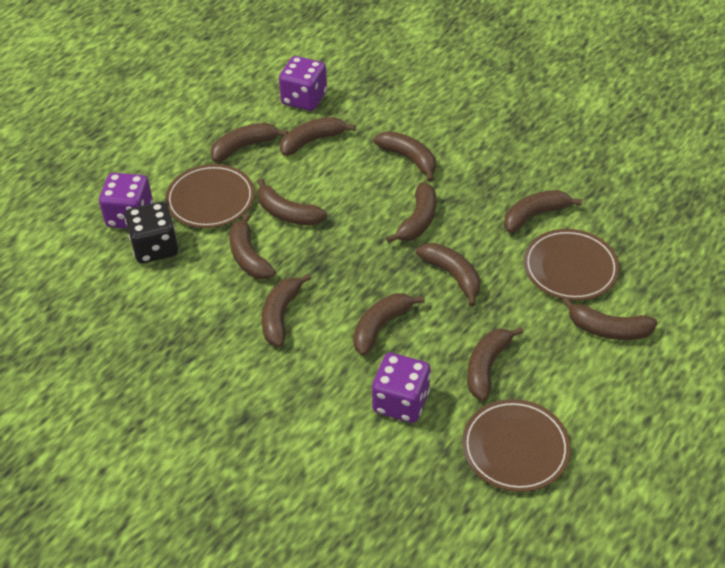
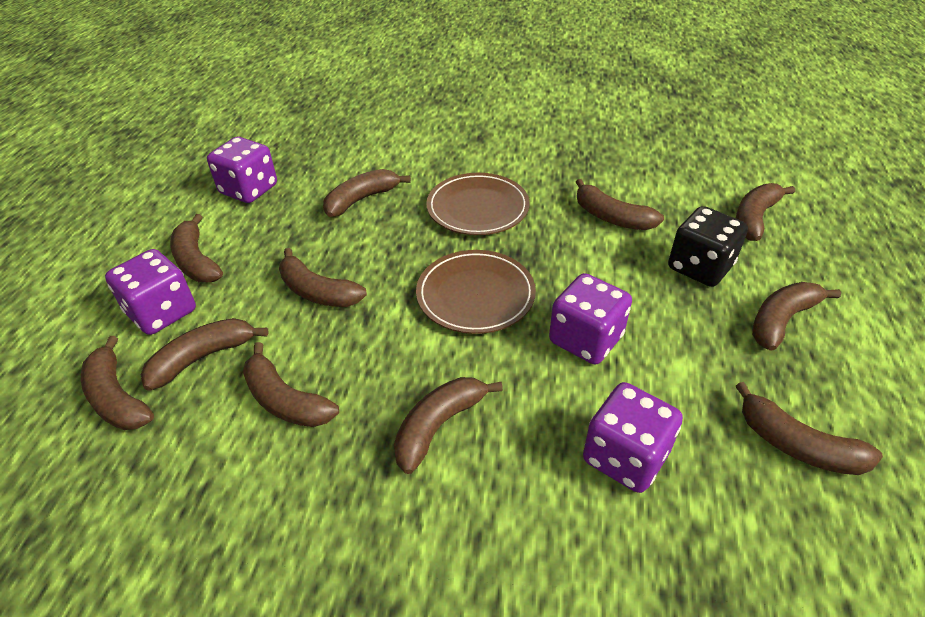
brown banana: [210,123,288,162] [229,213,276,280] [257,178,327,226] [262,274,311,347] [280,117,356,156] [353,293,425,356] [374,131,436,182] [386,182,436,243] [416,243,481,307] [467,327,523,401] [504,190,582,233] [562,297,658,340] = 12 -> [81,336,154,430] [141,318,268,391] [170,214,223,282] [243,342,339,427] [279,248,367,307] [323,169,411,217] [394,377,503,474] [576,179,664,230] [736,183,795,241] [736,382,883,475] [752,282,841,351] = 11
brown plate: [165,164,255,228] [462,399,571,492] [524,229,619,301] = 3 -> [416,250,536,334] [426,173,530,235] = 2
purple dice: [99,173,153,229] [279,56,327,111] [372,353,431,423] = 3 -> [105,249,196,335] [207,137,277,203] [549,273,632,365] [583,382,683,493] = 4

